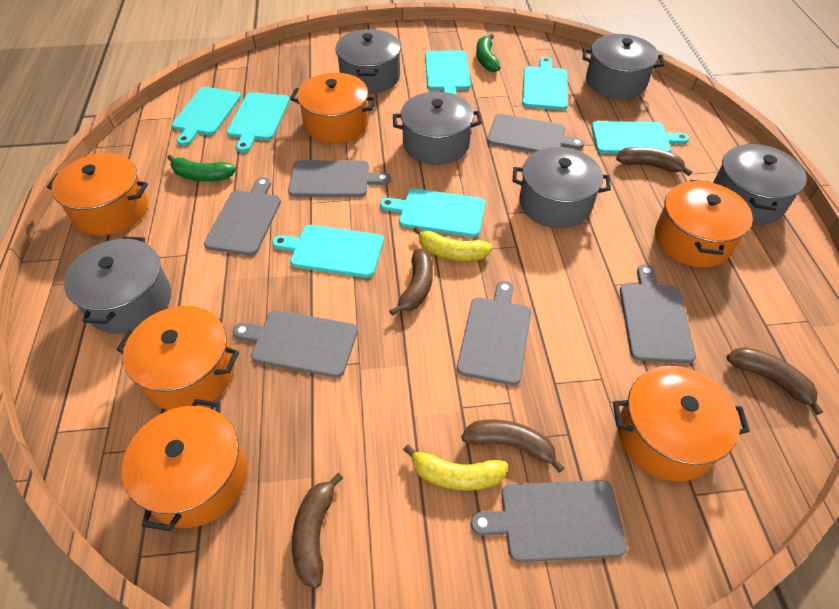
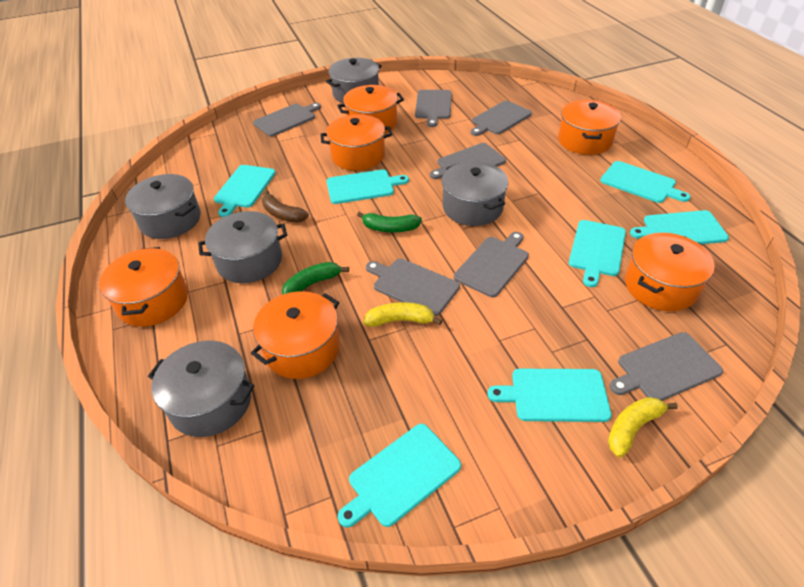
brown banana: [292,473,343,589] [389,249,433,316] [461,419,564,473] [616,147,692,176] [727,347,823,415] = 5 -> [262,190,309,222] = 1
grey pot: [64,236,171,334] [335,29,401,94] [393,92,482,165] [513,147,611,228] [583,34,664,99] [713,143,807,225] = 6 -> [125,174,201,239] [148,341,254,437] [198,211,287,283] [326,58,382,103] [442,161,508,226] = 5

